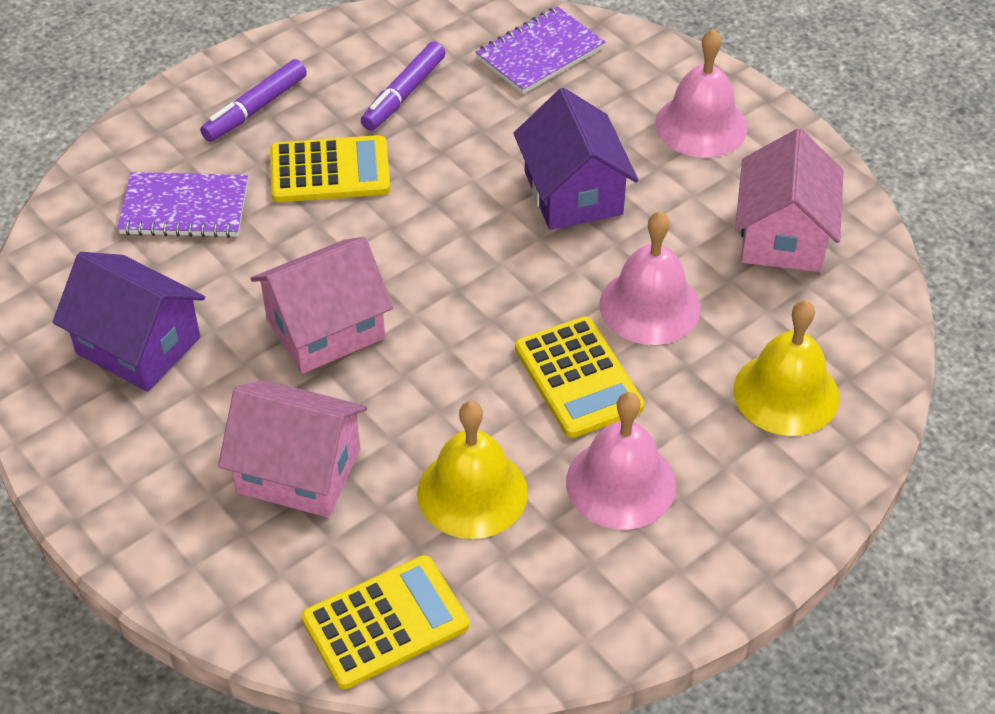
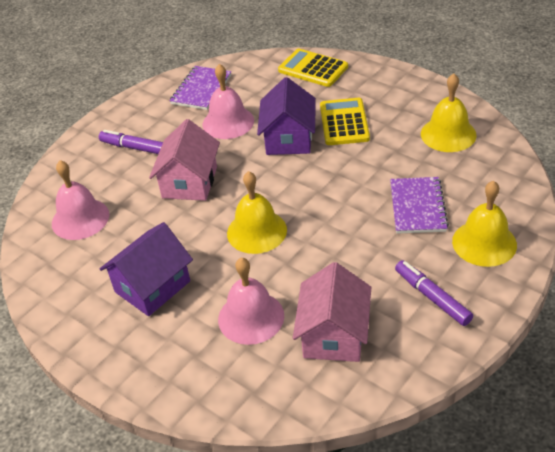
pink house: [218,380,367,518] [250,237,393,374] [735,128,843,272] = 3 -> [149,119,220,201] [293,262,371,362] = 2
yellow bell: [417,401,528,539] [733,300,839,436] = 2 -> [227,171,287,254] [421,73,476,152] [452,181,517,267] = 3
yellow calculator: [270,135,390,202] [302,555,469,689] [515,316,645,438] = 3 -> [278,49,348,87] [320,98,370,145] = 2

